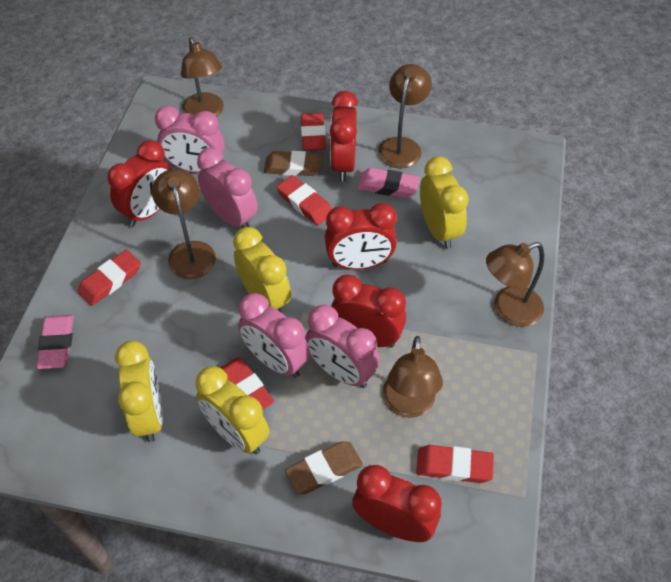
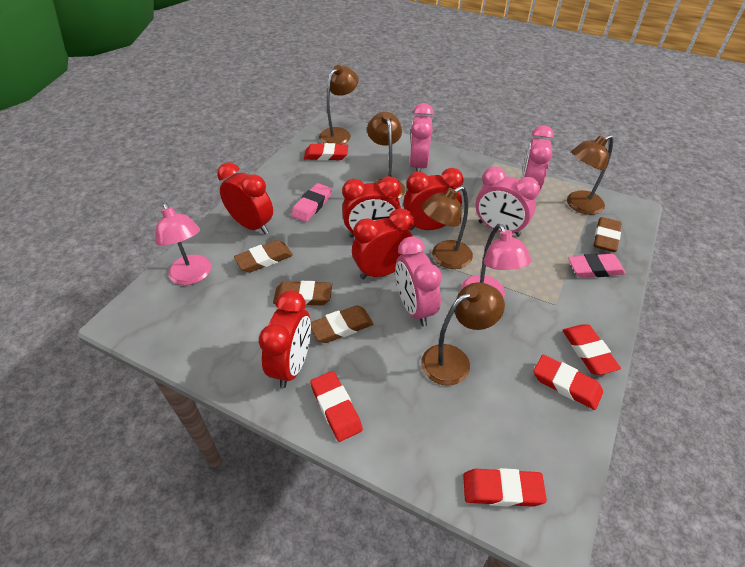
brown eraser: [264,151,323,176] [285,441,363,494] = 2 -> [234,240,293,273] [273,281,332,305] [311,305,373,343] [593,217,621,252] = 4
pink lamp: none = 0 -> [155,202,211,285] [461,224,531,298] = 2
yellow clock: [115,341,163,442] [196,366,270,454] [233,227,291,312] [420,156,469,249] = 4 -> none = 0

